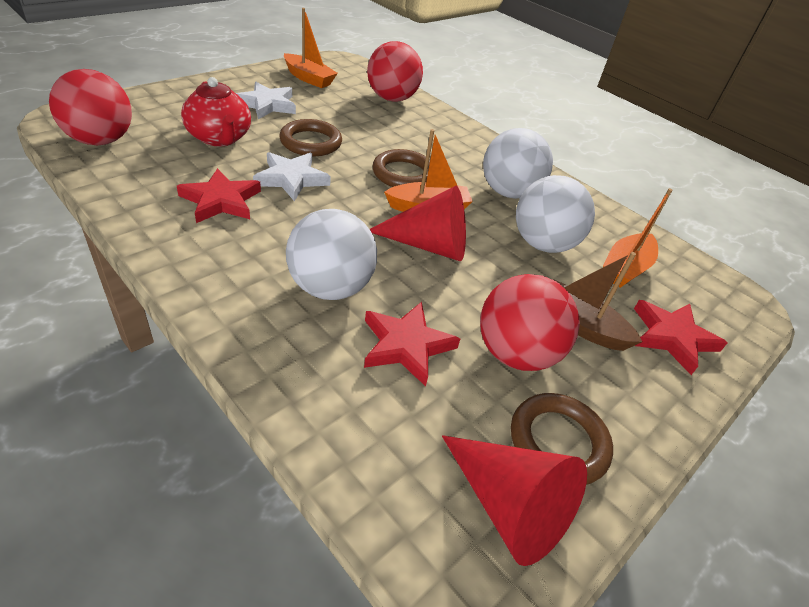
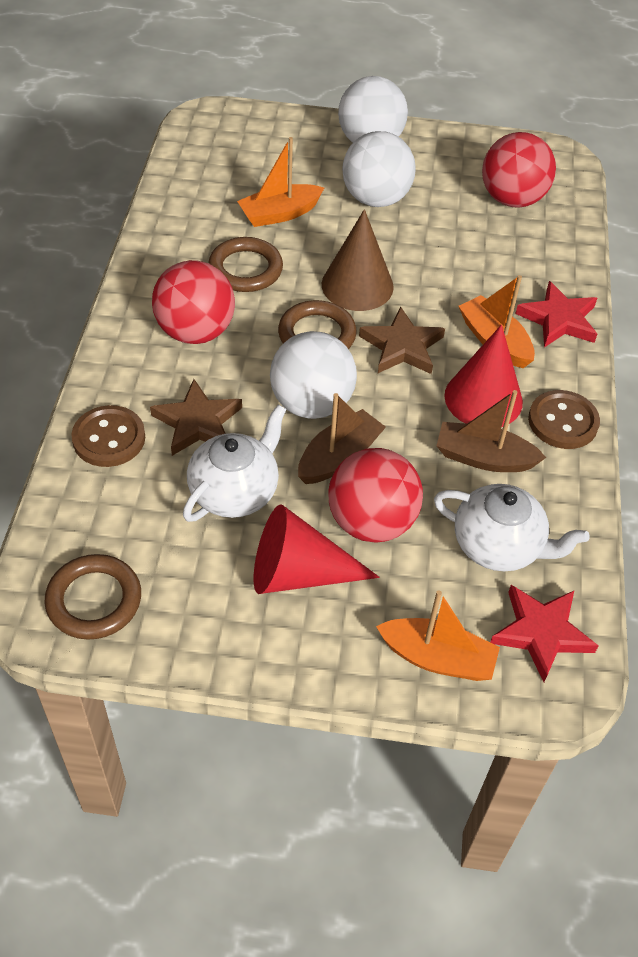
brown boat: [553,252,642,351] = 1 -> [298,393,386,484] [437,390,546,472] = 2
brown button: none = 0 -> [71,405,145,467] [528,390,600,449] = 2
brown cone: none = 0 -> [322,209,394,311] = 1
brown star: none = 0 -> [150,379,242,456] [359,306,445,374] = 2
red star: [177,168,261,223] [364,302,460,386] [634,300,727,375] = 3 -> [490,585,599,682] [515,281,597,347] = 2
red teapot: [181,77,251,146] = 1 -> none = 0
white star: [236,82,296,119] [253,152,331,201] = 2 -> none = 0
white teapot: none = 0 -> [183,404,287,522] [434,484,589,571] = 2

